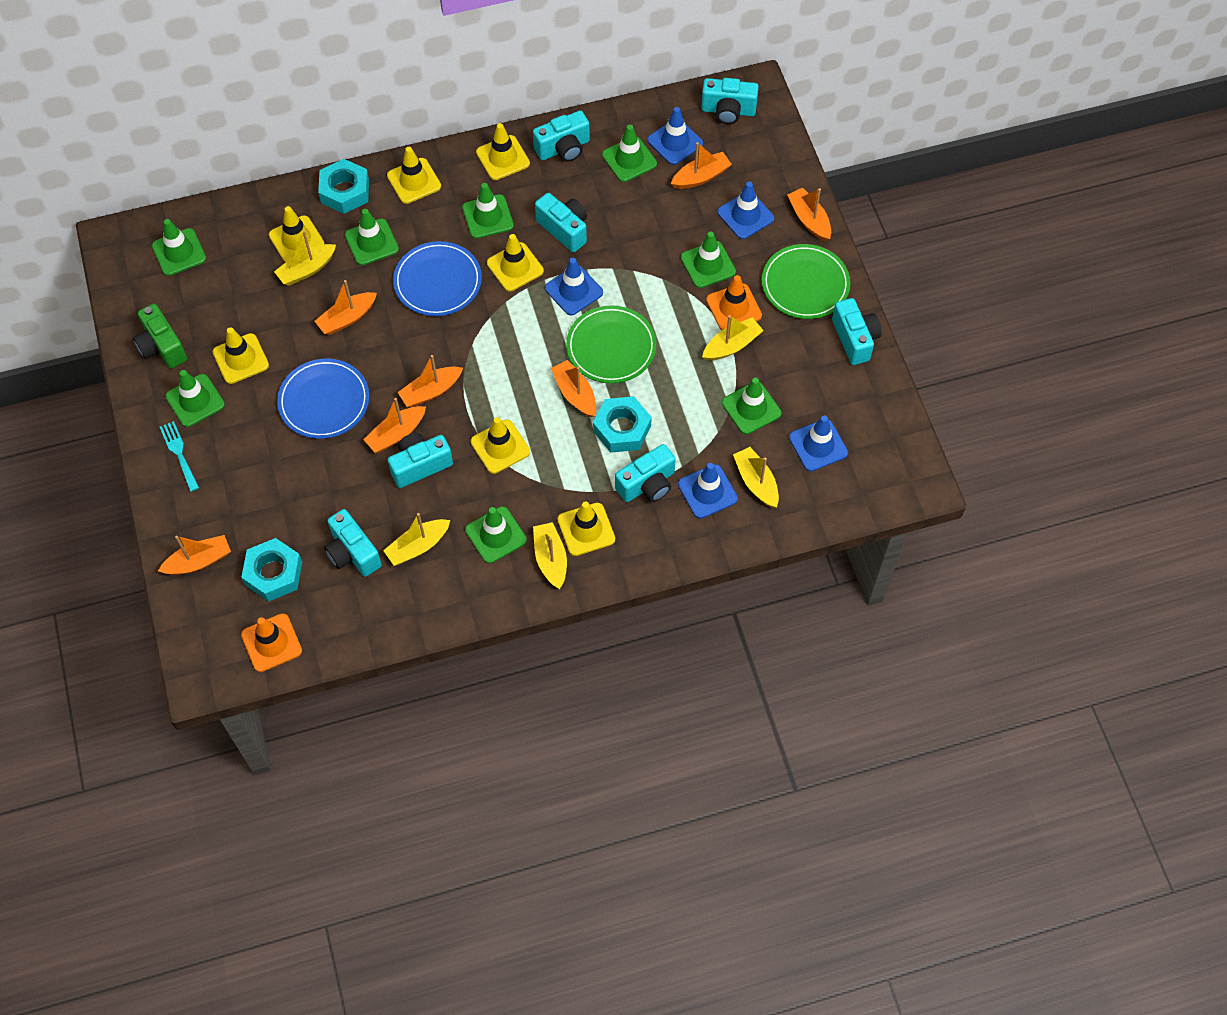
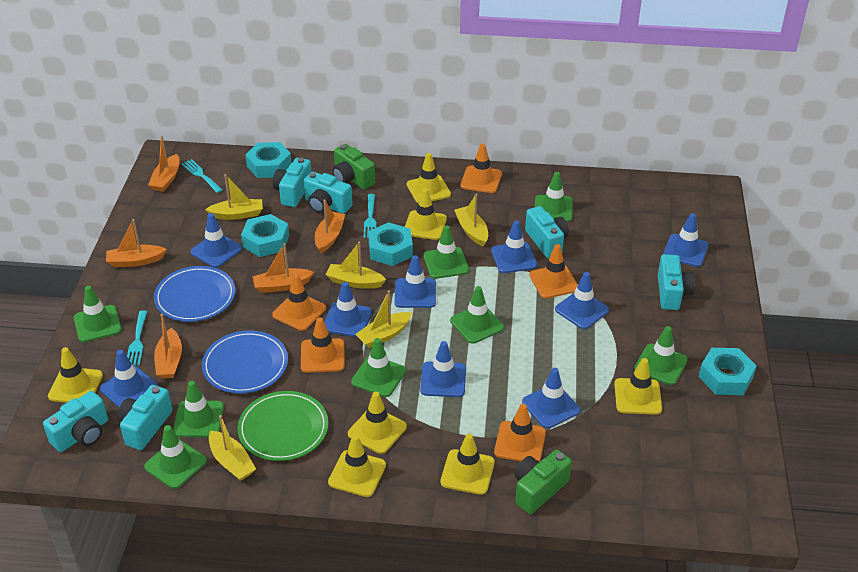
blue traffic cone: [545,258,603,315] [647,107,703,165] [678,463,738,519] [717,181,774,239] [789,416,848,471] = 5 -> [100,350,158,407] [191,213,242,268] [324,282,372,337] [394,255,436,308] [420,341,466,397] [491,220,537,273] [522,368,580,429] [555,272,609,329] [663,213,708,267] = 9
green camera: [133,303,187,368] = 1 -> [332,144,375,190] [515,450,572,514] = 2
green plate: [566,305,656,383] [762,244,850,319] = 2 -> [238,391,328,461] = 1
orange boat: [158,535,231,575] [315,280,377,335] [363,398,426,453] [397,355,463,407] [551,360,596,417] [671,142,732,189] [787,188,831,241] = 7 -> [106,219,167,267] [148,135,179,192] [154,314,182,378] [252,243,314,293] [315,200,345,253] = 5
orange traffic cone: [241,613,302,672] [706,275,762,330] = 2 -> [272,274,326,331] [301,318,345,373] [460,143,502,193] [494,404,546,462] [529,244,578,299] = 5
turquoise camera: [324,509,382,577] [388,433,453,488] [533,110,590,162] [535,193,587,252] [615,444,676,502] [701,78,759,124] [832,298,882,365] = 7 -> [43,391,108,452] [118,385,173,450] [273,158,312,207] [304,172,353,214] [525,206,569,258] [658,254,696,310] = 6
turquoise fork: [160,421,199,492] = 1 -> [127,310,147,366] [181,159,222,193] [363,194,377,238] = 3
turquoise nut: [241,538,302,602] [318,159,369,214] [593,396,652,453] = 3 -> [241,214,289,257] [245,142,292,178] [368,222,413,266] [699,348,757,395] = 4

